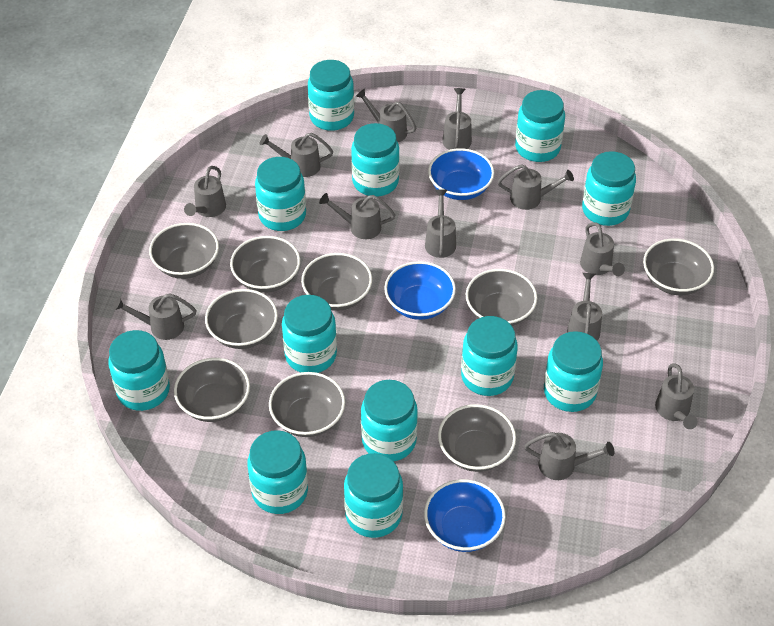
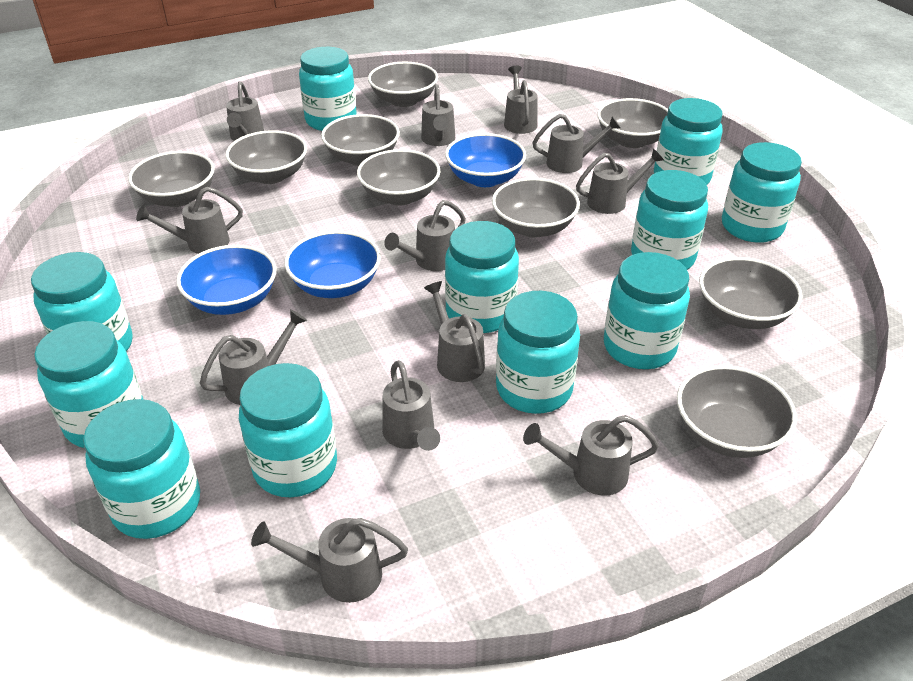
turquoise jar: [108,330,170,411] [247,430,308,514] [255,157,306,231] [282,295,337,373] [308,60,354,131] [344,453,403,538] [351,123,400,196] [361,380,418,461] [461,316,518,396] [515,90,565,162] [544,331,603,412] [582,151,636,226] = 12 -> [31,252,133,351] [34,321,144,448] [83,399,200,539] [239,363,337,497] [299,47,357,131] [445,221,519,333] [496,291,580,414] [604,252,690,369] [631,170,708,270] [654,98,723,185] [722,142,802,243] = 11

